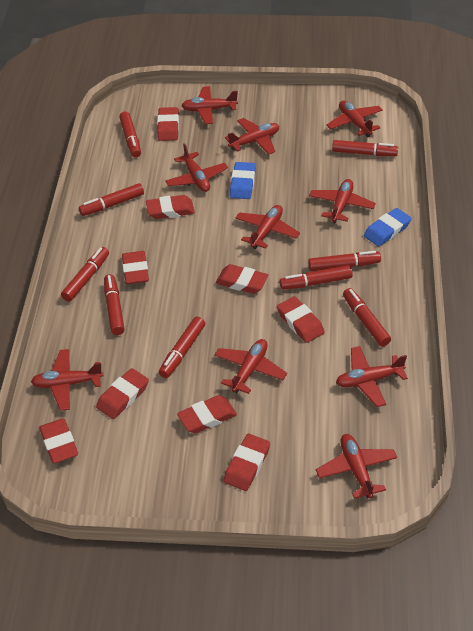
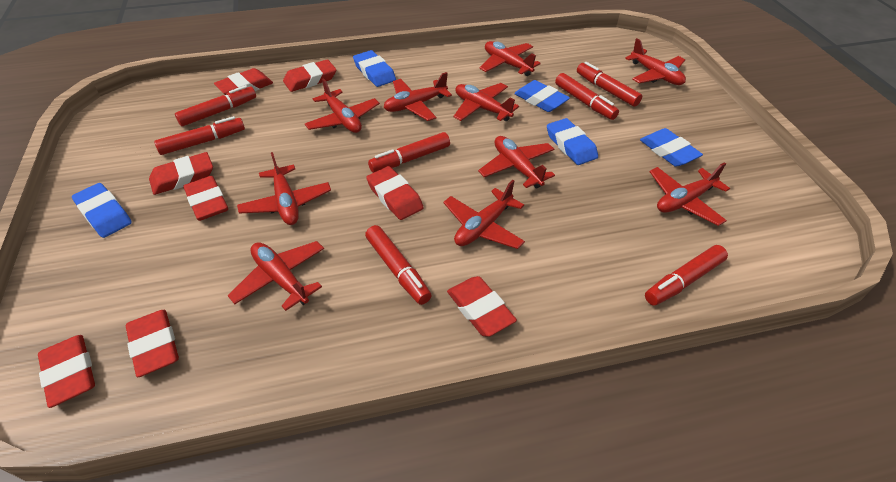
blue eraser: [230,162,256,199] [364,208,412,247] = 2 -> [72,183,132,238] [353,50,396,87] [514,80,570,112] [547,118,598,165] [640,128,703,167] = 5
red eraser: [39,418,78,463] [96,368,149,419] [122,251,149,284] [146,195,195,219] [157,107,179,141] [177,395,237,433] [216,264,269,294] [224,434,270,491] [277,296,325,343] = 9 -> [38,335,95,408] [126,310,179,377] [149,152,213,195] [183,176,228,221] [214,68,273,95] [283,59,336,92] [366,166,424,220] [447,276,517,337] = 8
red marker: [61,247,109,302] [79,183,144,216] [104,274,124,335] [119,112,141,158] [159,317,205,378] [279,265,353,290] [308,251,381,271] [332,140,398,156] [343,288,391,347] = 9 -> [154,116,245,155] [175,85,256,126] [365,225,432,305] [368,132,450,173] [555,73,619,120] [577,62,642,107] [645,245,728,306] = 7

